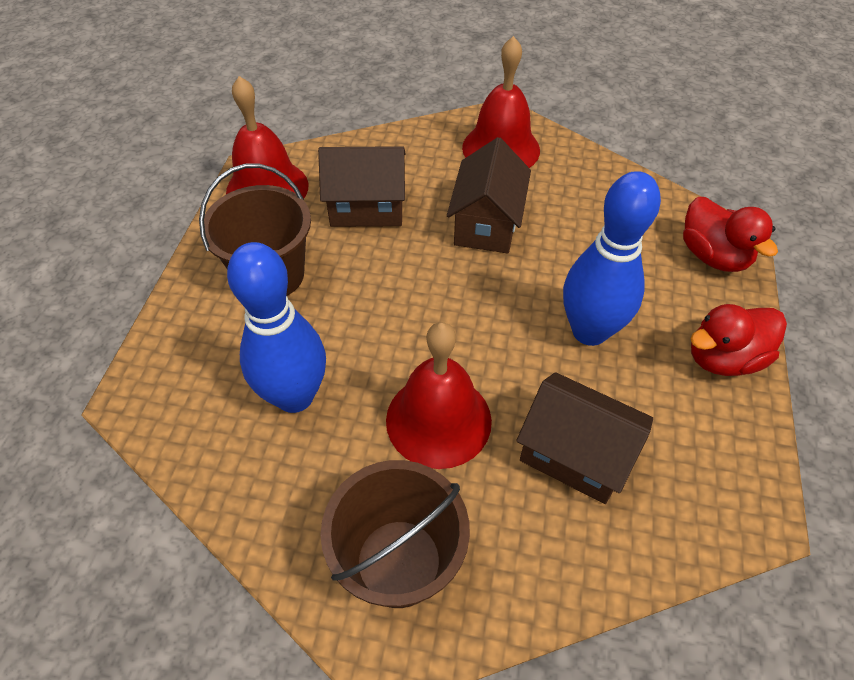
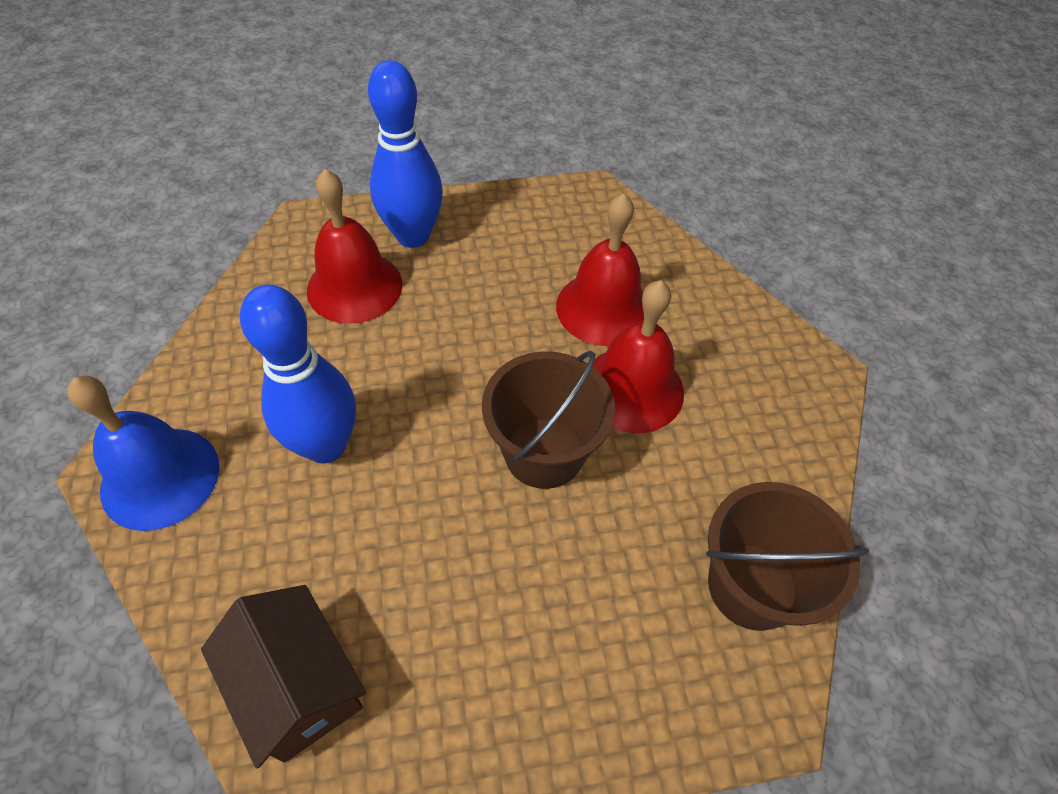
blue bell: none = 0 -> [67,376,219,531] = 1
brown house: [318,146,406,227] [447,137,531,254] [516,372,653,504] = 3 -> [201,585,366,769] = 1
red duck: [683,197,778,272] [690,304,787,376] = 2 -> none = 0

